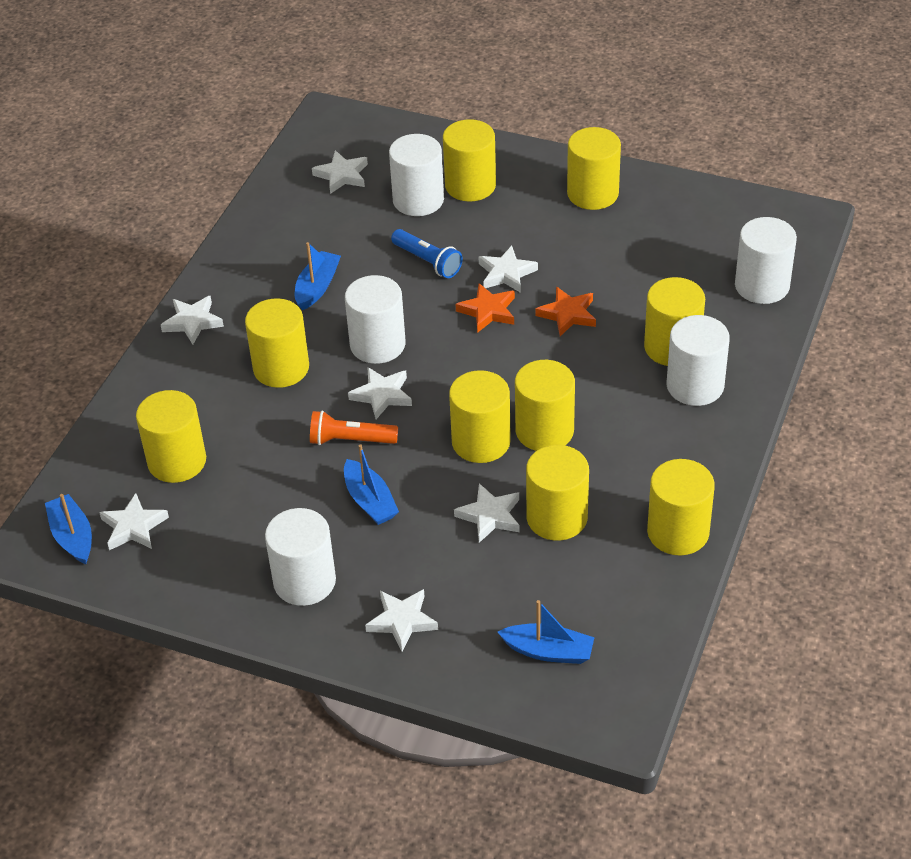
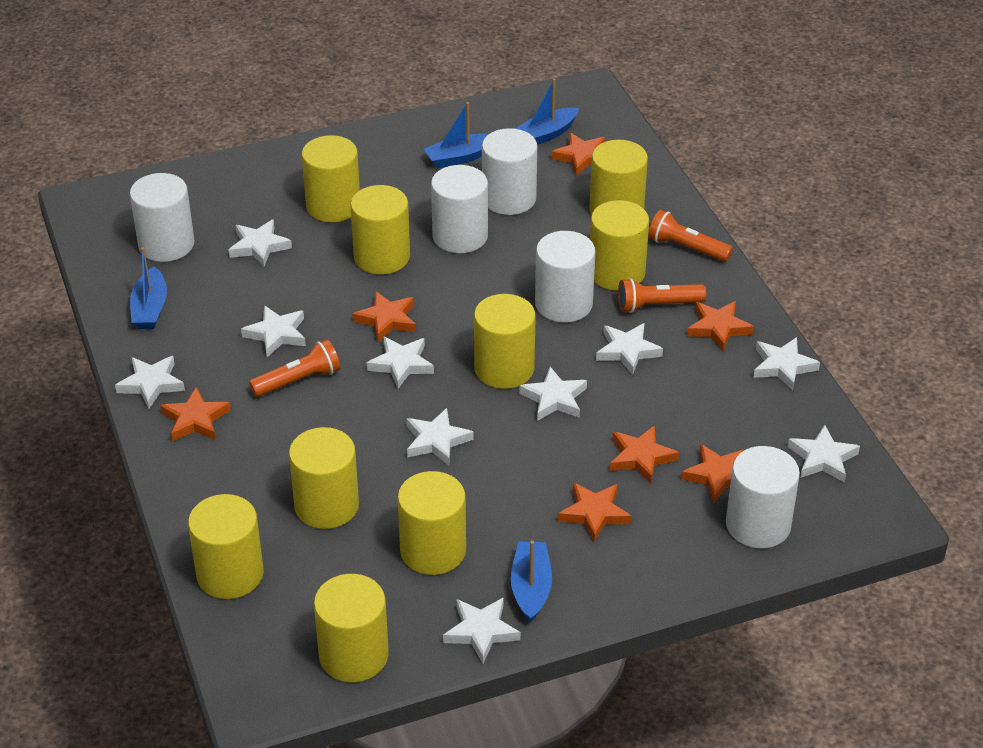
blue flashlight: [391,229,463,278] = 1 -> none = 0
orange flashlight: [310,411,398,445] = 1 -> [249,339,340,397] [618,278,706,313] [648,210,733,262] = 3
orange star: [456,283,515,333] [536,287,596,336] = 2 -> [160,387,231,442] [352,291,416,342] [551,132,605,176] [558,482,632,542] [610,425,679,484] [681,444,744,503] [687,301,754,351] = 7
white star: [99,493,169,550] [161,296,224,344] [312,151,368,194] [348,367,412,419] [365,589,438,651] [454,483,520,543] [479,246,538,293] = 7 -> [115,356,185,409] [229,219,292,267] [241,305,306,357] [366,336,434,389] [406,408,473,465] [443,597,521,663] [519,367,587,421] [596,323,663,375] [753,337,820,391] [788,425,860,483] = 10

